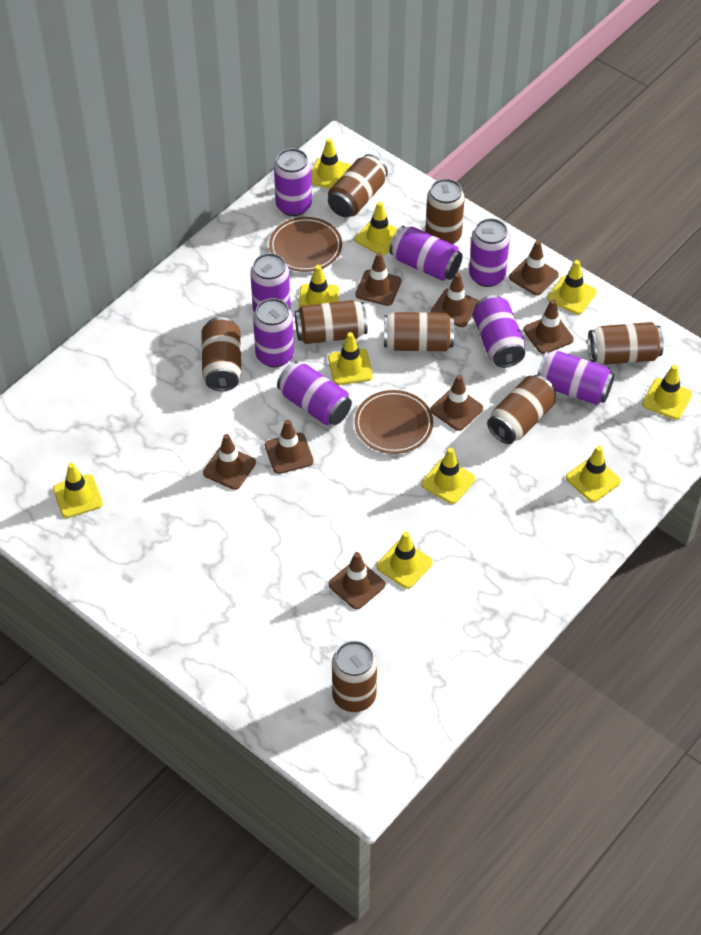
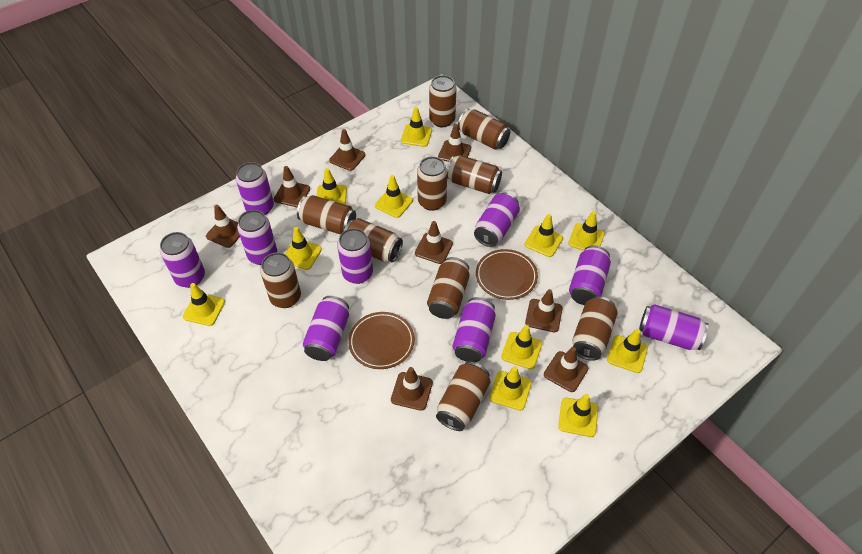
brown can: [202,317,242,391] [295,300,367,344] [328,154,388,217] [332,641,377,712] [384,312,454,351] [425,179,465,244] [487,375,556,444] [588,322,664,365] = 8 -> [260,252,301,308] [297,195,356,235] [343,218,403,262] [417,156,447,211] [427,257,470,319] [429,75,456,127] [436,362,490,431] [447,155,502,194] [458,109,510,150] [572,296,618,361] = 10
purple can: [250,253,291,312] [253,298,294,368] [274,148,312,216] [277,361,352,425] [389,226,462,281] [469,218,510,287] [473,295,525,368] [537,351,614,405] = 8 -> [160,232,205,288] [236,162,274,215] [237,210,277,265] [303,296,349,361] [337,228,373,284] [453,297,496,362] [474,193,520,247] [569,245,611,305] [639,304,708,350] = 9
yellow traffic cone: [53,463,103,518] [298,265,339,310] [311,138,351,189] [328,332,373,385] [355,201,398,256] [377,532,433,589] [421,448,475,504] [547,260,597,315] [566,446,621,502] [642,365,692,420] = 10 -> [183,283,225,326] [285,227,322,270] [316,168,347,205] [375,175,413,218] [401,107,432,147] [489,366,532,411] [501,325,542,369] [524,214,563,257] [558,394,598,437] [568,211,605,251] [607,329,648,373] = 11

